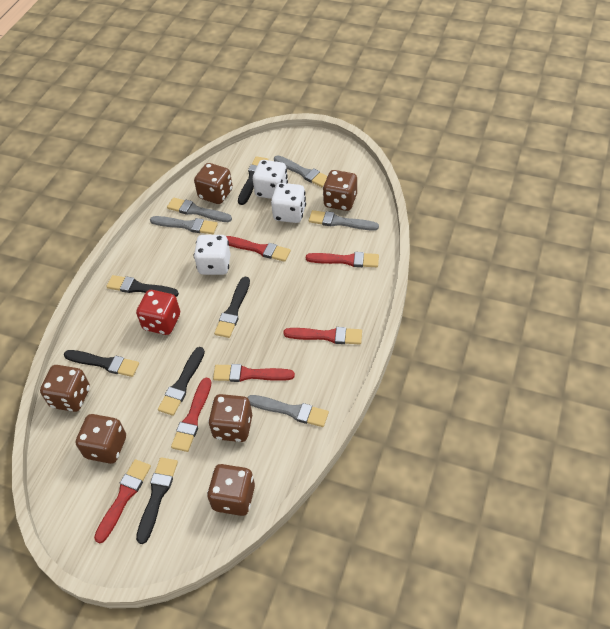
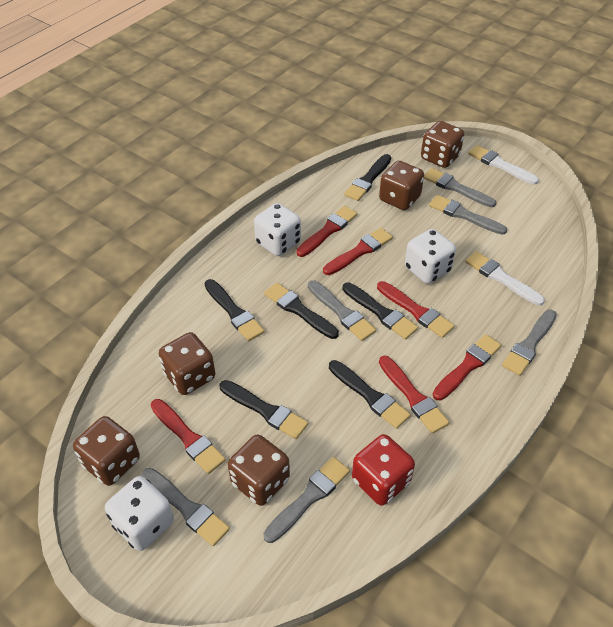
brown dice: [40,365,90,412] [76,414,126,464] [194,163,233,204] [207,464,255,516] [208,394,252,442] [323,170,357,211] = 6 -> [73,416,140,486] [159,332,215,395] [228,435,290,506] [379,161,424,210] [421,121,464,168] = 5
grey brush: [150,216,218,234] [167,198,232,222] [247,395,329,427] [274,155,327,187] [309,210,379,231] = 5 -> [142,468,230,546] [263,457,350,543] [308,280,376,341] [424,168,496,207] [429,195,507,235] [502,309,557,376] = 6
white brush: none = 0 -> [465,251,545,305] [468,145,539,184] = 2

